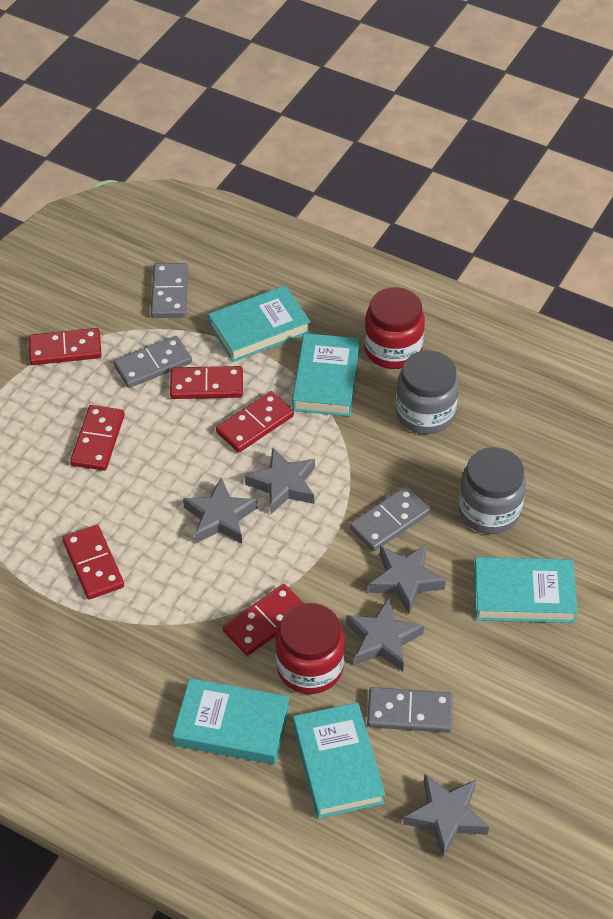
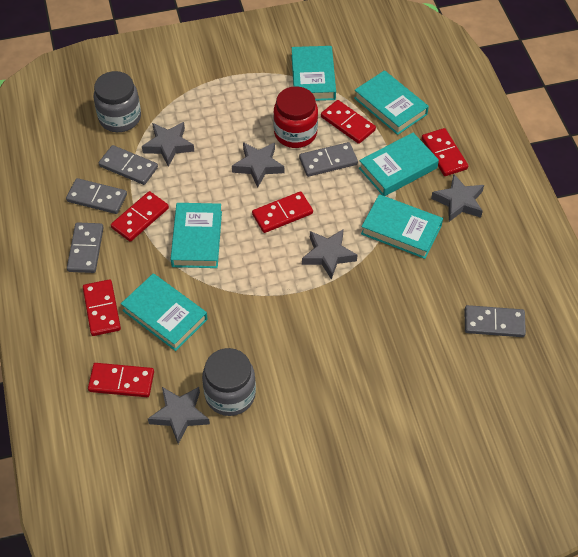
grey domino: [114,336,192,388] [151,263,188,318] [350,486,431,551] [367,687,453,733] = 4 -> [66,178,127,214] [67,222,104,273] [99,145,158,185] [299,142,358,177] [465,305,526,337] = 5
red jar: [275,603,345,694] [364,287,425,369] = 2 -> [273,86,318,148] = 1
turquoise book: [173,678,290,765] [208,285,311,362] [292,333,360,416] [293,702,385,818] [474,557,578,623] = 5 -> [121,273,208,351] [171,203,222,268] [292,46,336,101] [354,70,429,135] [359,133,439,196] [361,194,443,259] = 6

